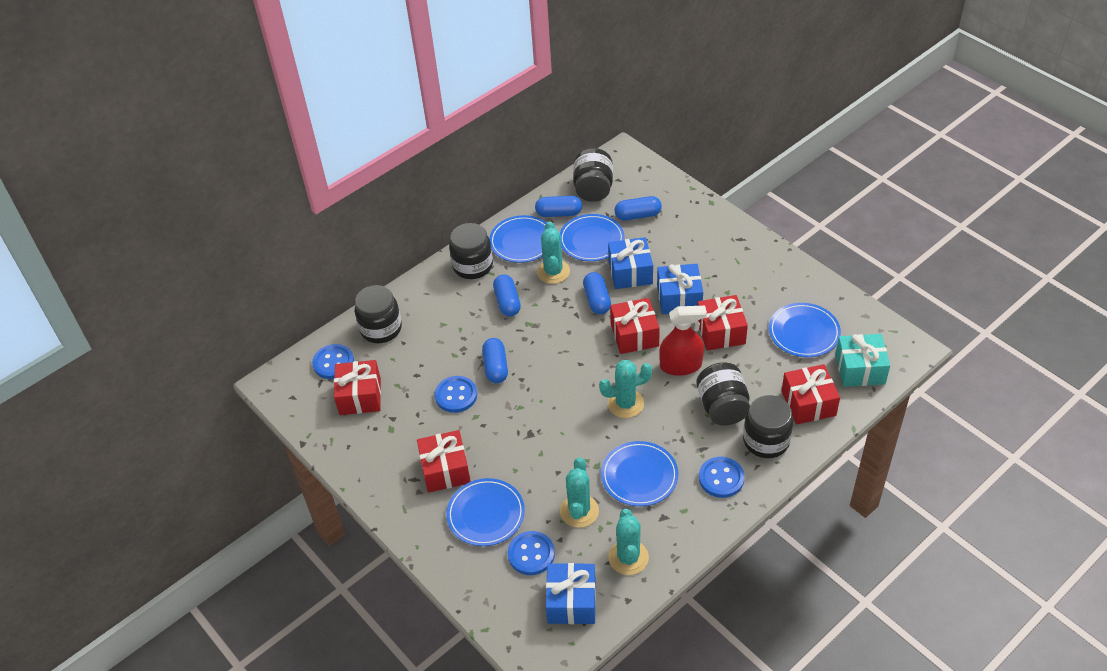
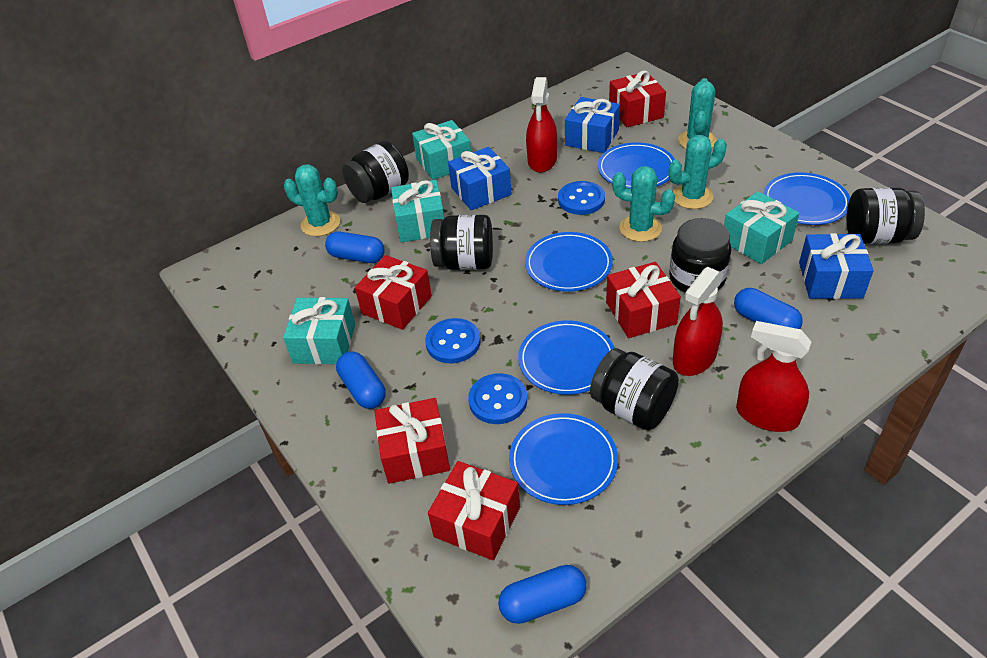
blue button: [312,344,354,379] [435,376,477,413] [508,531,555,575] [699,457,745,498] = 4 -> [425,318,481,363] [468,373,527,424] [558,181,605,215] = 3
blue capsule: [482,338,508,383] [493,275,521,317] [535,196,582,217] [583,272,611,315] [615,196,662,221] = 5 -> [325,231,385,263] [336,351,386,409] [498,565,587,624] [734,288,803,329] = 4
red spray bottle: [659,306,707,376] = 1 -> [526,77,557,173] [673,267,723,376] [736,321,811,432] = 3
turquoise gift: [835,334,890,387] = 1 -> [283,297,355,364] [391,180,444,242] [412,120,471,180] [724,191,799,264] = 4

